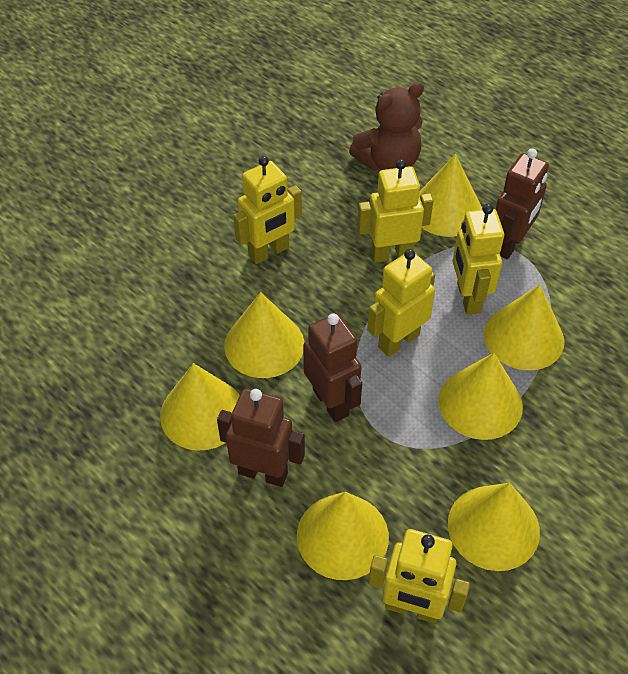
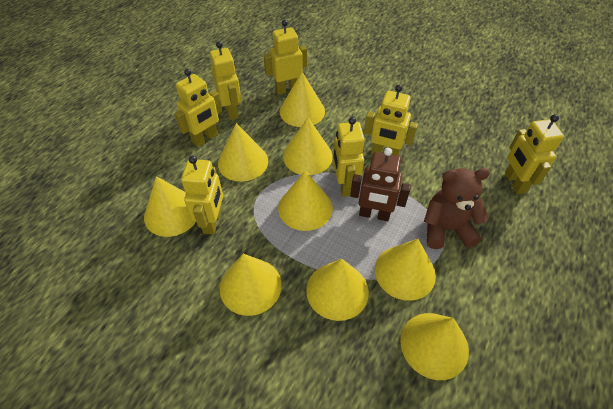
brown robot: [217,388,305,487] [303,313,362,422] [496,148,549,259] = 3 -> [350,148,411,221] = 1
yellow cone: [160,363,240,451] [224,292,305,378] [297,492,389,580] [419,154,482,237] [438,353,523,440] [448,483,540,571] [484,285,564,370] = 7 -> [144,176,196,237] [218,123,268,182] [219,254,282,316] [278,171,333,231] [280,72,325,127] [283,117,333,175] [306,259,369,321] [375,239,436,301] [400,313,469,380] = 9
yellow robot: [233,156,302,264] [357,159,433,263] [367,249,435,357] [369,529,470,623] [452,204,504,315] = 5 -> [174,69,222,147] [181,156,223,234] [210,41,241,120] [263,20,307,95] [333,117,365,197] [364,85,418,156] [505,114,564,194] = 7

